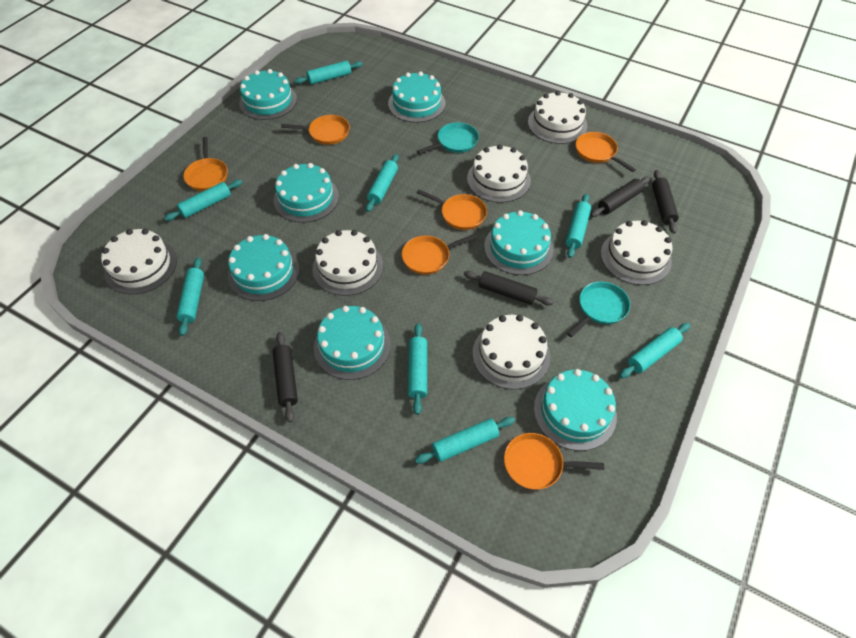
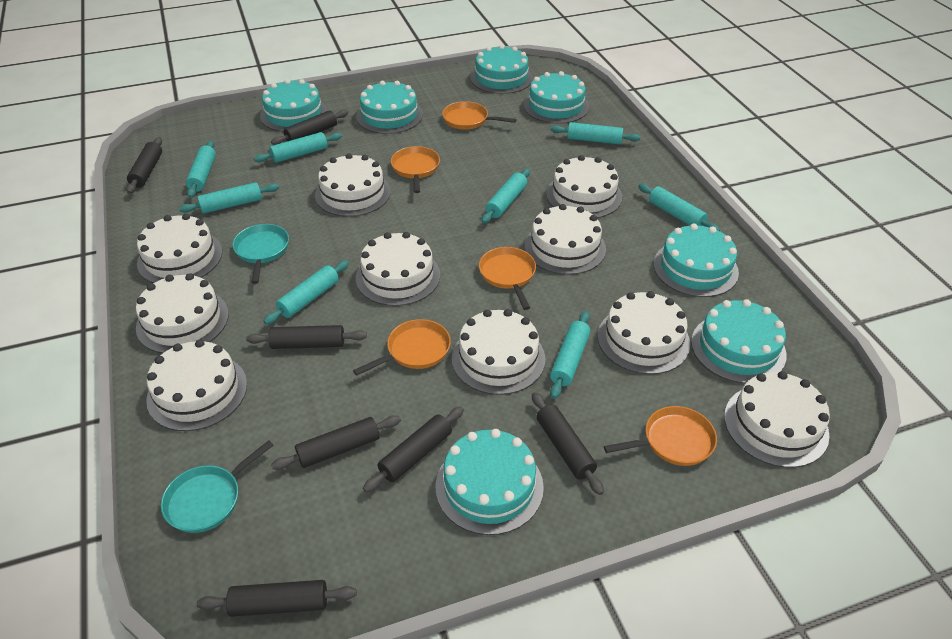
black rolling pin: [273,332,298,422] [464,271,554,305] [591,177,650,217] [652,170,679,234] = 4 -> [126,137,162,194] [197,580,357,617] [246,325,367,349] [271,110,348,145] [271,415,401,470] [363,406,464,492] [532,392,604,495] = 7
orange pan: [183,137,228,191] [281,115,350,145] [402,234,477,275] [417,189,487,230] [504,433,604,490] [576,132,636,172] = 6 -> [353,319,451,376] [391,146,440,193] [442,101,516,130] [479,247,536,310] [604,406,717,466] = 5
white cake: [101,229,177,294] [312,230,383,296] [467,144,531,203] [473,315,550,390] [528,91,587,144] [601,220,673,285] = 6 -> [136,273,229,353] [137,214,222,283] [146,340,247,431] [315,153,391,217] [356,232,440,306] [452,309,545,395] [525,204,606,275] [546,155,622,218] [598,291,690,374] [724,371,830,468] = 10

